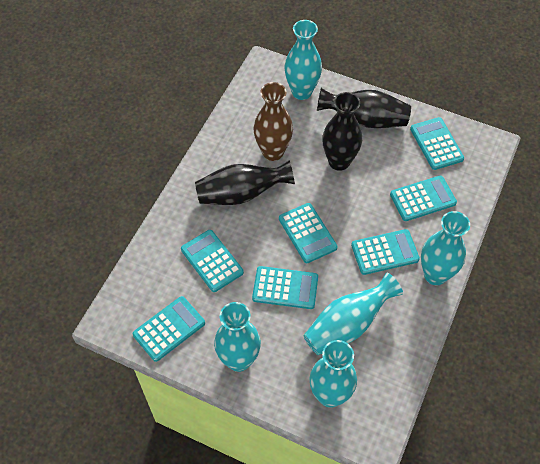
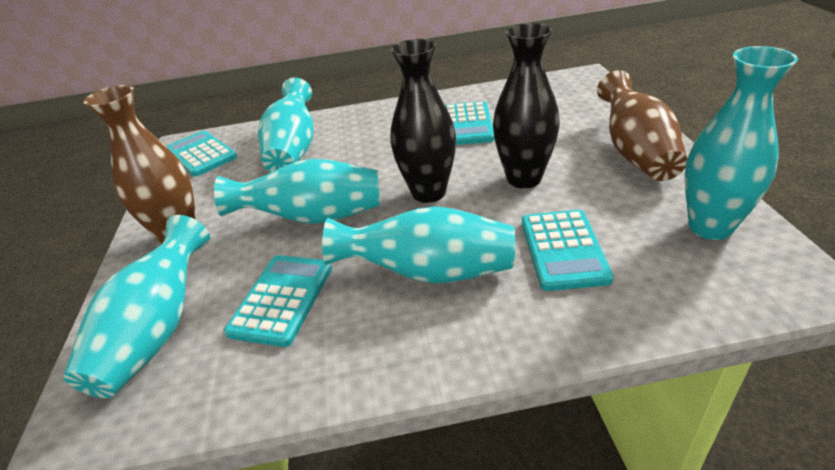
black vase: [195,160,295,205] [317,88,411,128] [322,92,362,171] = 3 -> [390,39,456,203] [493,23,560,189] = 2
brown vase: [253,82,293,161] = 1 -> [84,85,196,244] [597,70,687,181] = 2
turquoise calculator: [133,296,205,362] [181,230,244,292] [252,266,318,309] [279,203,337,263] [351,229,420,275] [390,176,457,221] [410,117,464,170] = 7 -> [167,131,237,176] [224,255,332,347] [445,101,495,145] [522,210,614,291] = 4

